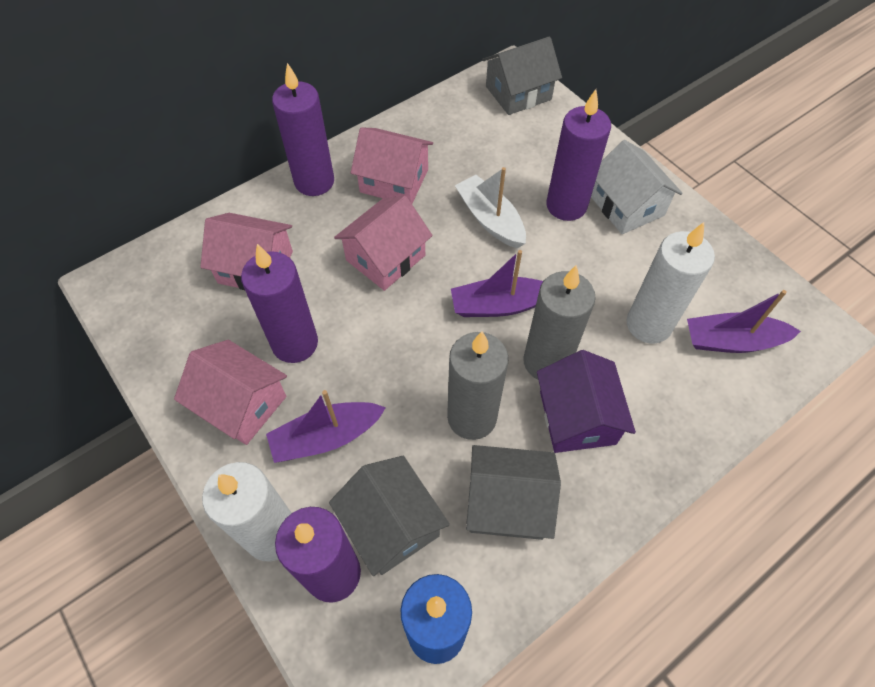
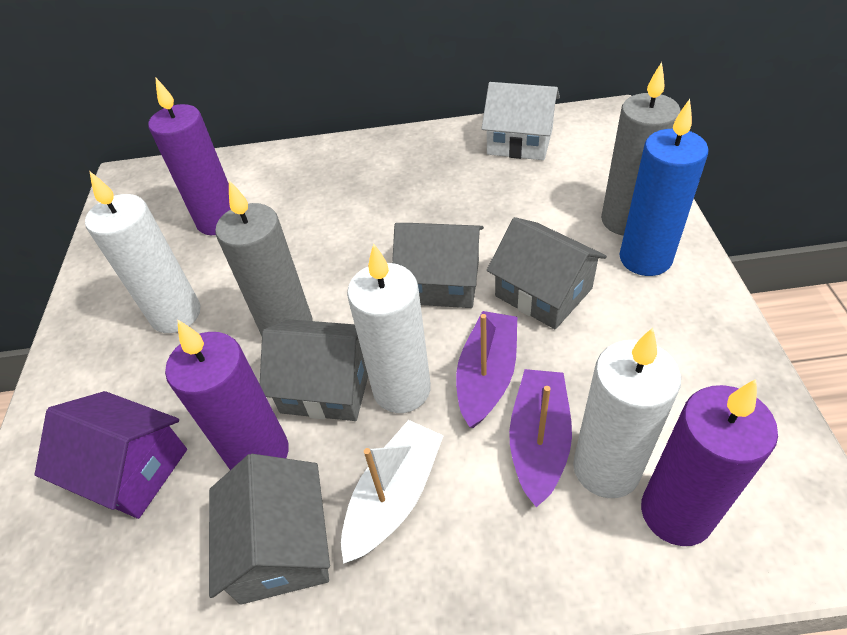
grey house: [329,456,450,576] [466,445,561,540] [482,36,562,115] = 3 -> [209,454,330,605] [260,319,368,421] [392,223,484,308] [487,217,607,329] = 4
pink house: [174,340,287,445] [200,213,293,290] [334,196,433,291] [351,128,433,204] = 4 -> none = 0
purple boat: [266,390,386,463] [451,250,543,317] [687,290,801,353] = 3 -> [456,311,517,428] [509,369,572,507] = 2
purple candle: [241,244,318,363] [272,63,334,196] [275,507,361,603] [546,89,611,221] = 4 -> [148,77,231,235] [165,320,289,470] [641,379,778,546] = 3
white candle: [202,462,292,561] [626,222,715,344] = 2 -> [85,172,201,333] [347,243,431,413] [573,328,681,498] = 3

